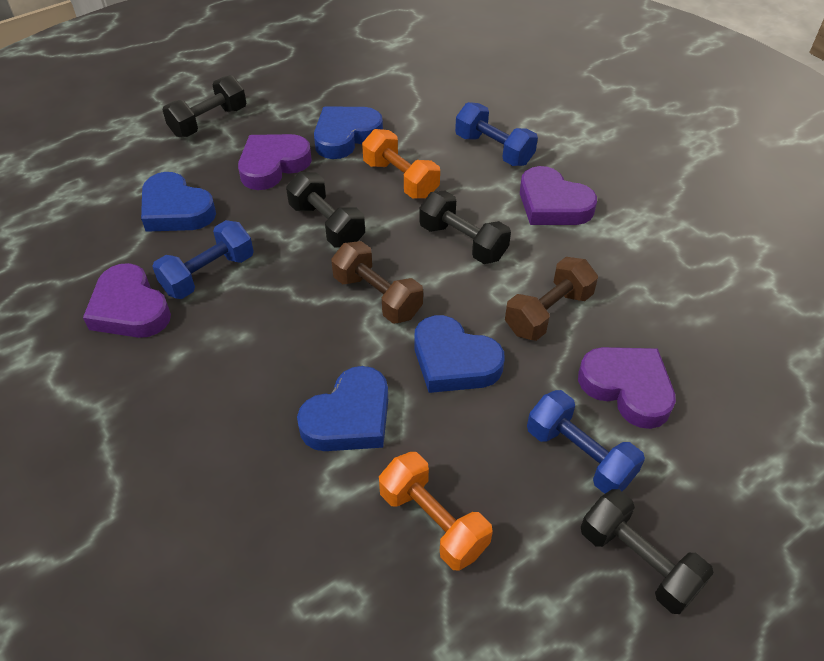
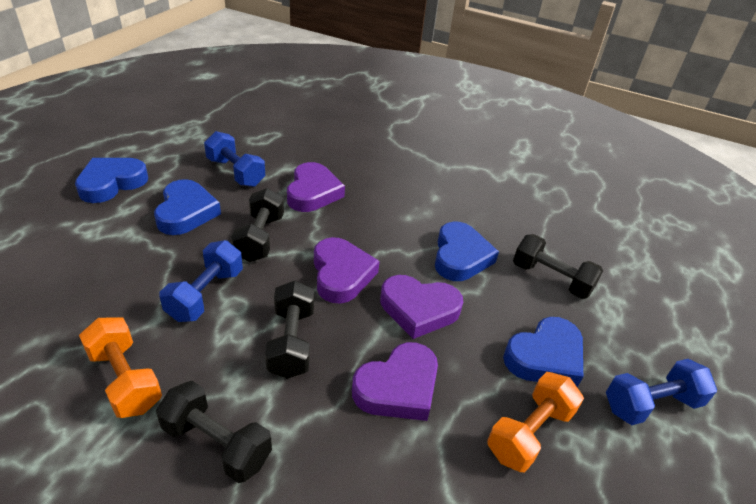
brown dumbbell: [331,241,423,324] [505,257,598,341] = 2 -> none = 0

